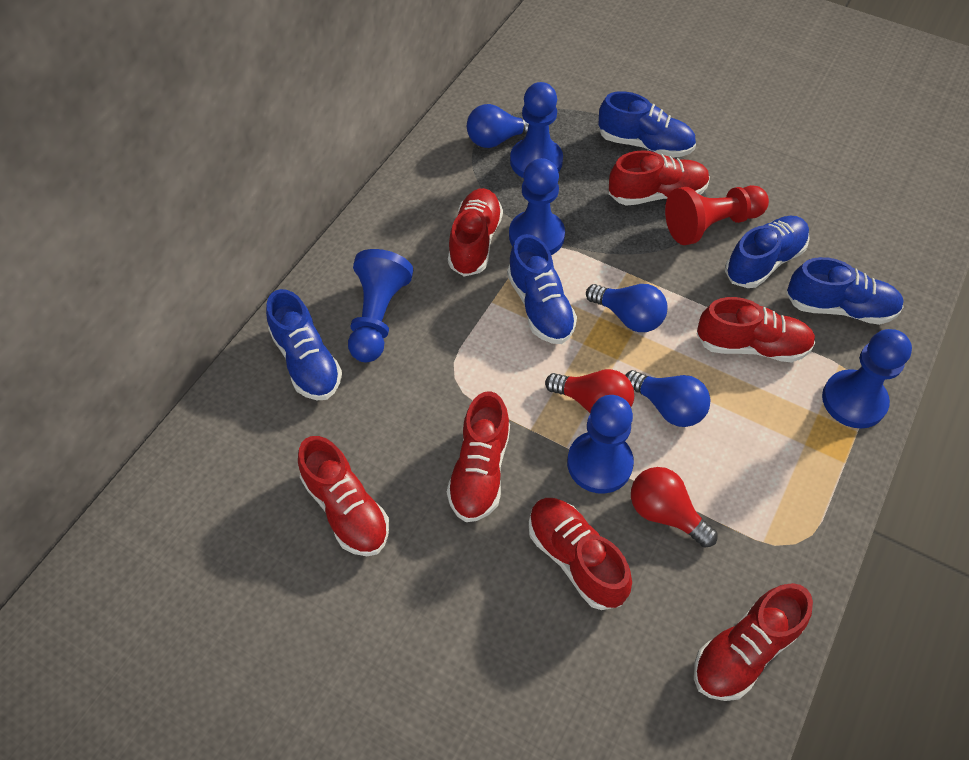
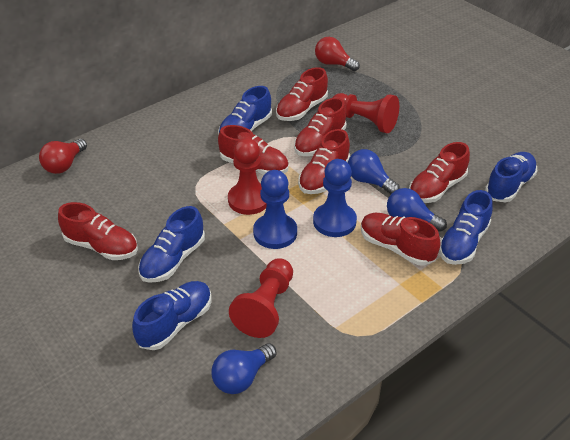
blue pawn: [348,249,413,362] [509,158,565,255] [510,82,563,178] [567,395,634,494] [822,329,912,428] = 5 -> [253,170,297,249] [313,159,357,237] = 2
red pawn: [665,185,769,245] = 1 -> [228,138,267,215] [229,258,293,338] [332,93,399,133] = 3

